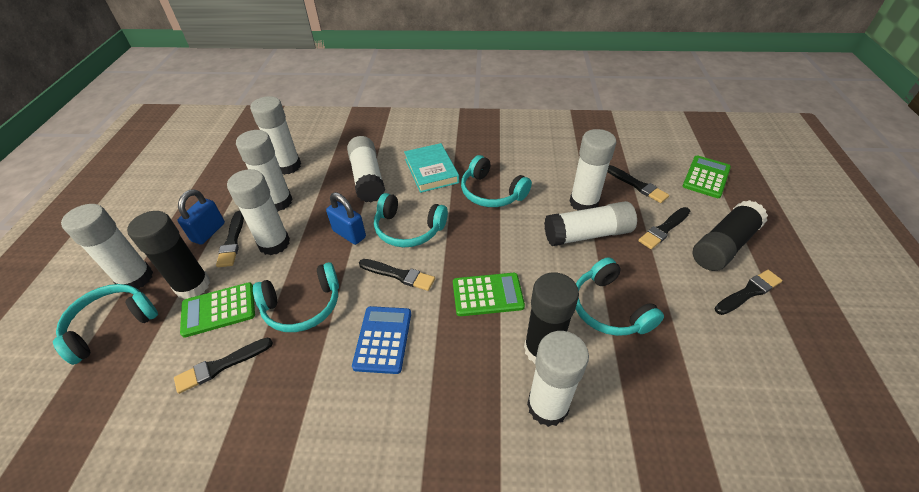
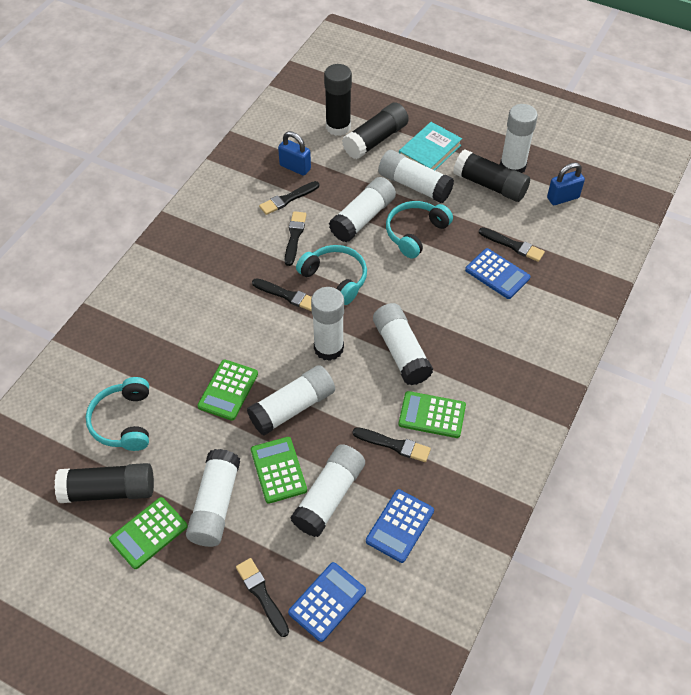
black glue stick: [127,211,210,300] [524,272,579,364] [692,200,768,271] = 3 -> [55,463,154,503] [324,64,352,136] [342,102,409,159] [453,149,530,202] = 4
blue calculator: [352,306,411,374] = 1 -> [288,562,366,642] [366,489,434,563] [465,248,530,299] = 3
green calculator: [180,282,255,338] [453,273,525,316] [682,155,731,198] = 3 -> [109,497,188,569] [198,360,258,421] [251,437,307,504] [399,391,466,438] = 4
turquoise headphones: [53,284,158,365] [253,262,339,332] [374,193,448,247] [461,155,532,207] [575,257,664,336] = 5 -> [86,377,149,451] [296,245,367,305] [386,201,453,259] = 3

